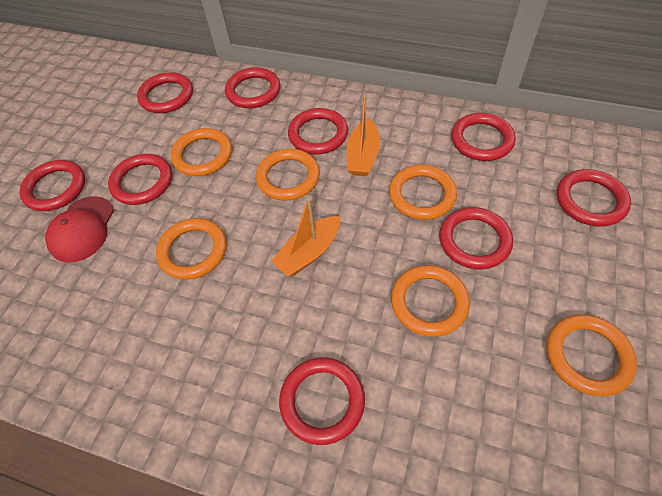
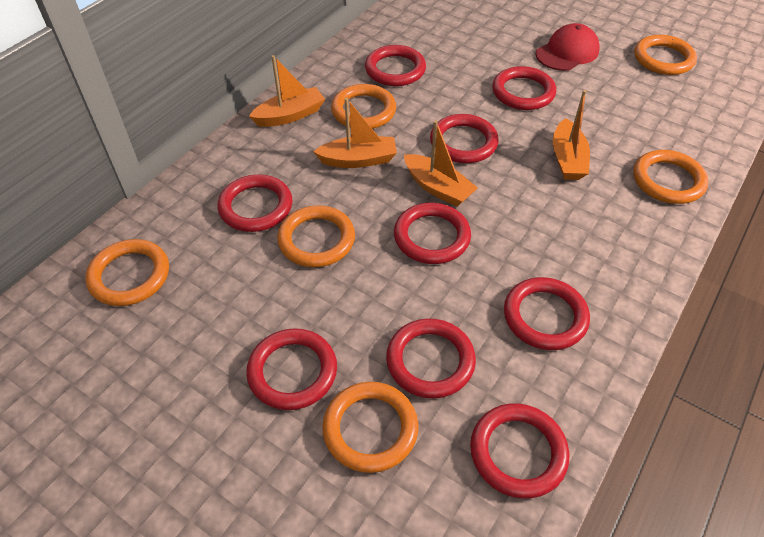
orange boat: [271,198,340,276] [347,95,380,176] = 2 -> [249,55,325,127] [313,98,397,168] [404,120,478,207] [553,90,590,180] = 4

